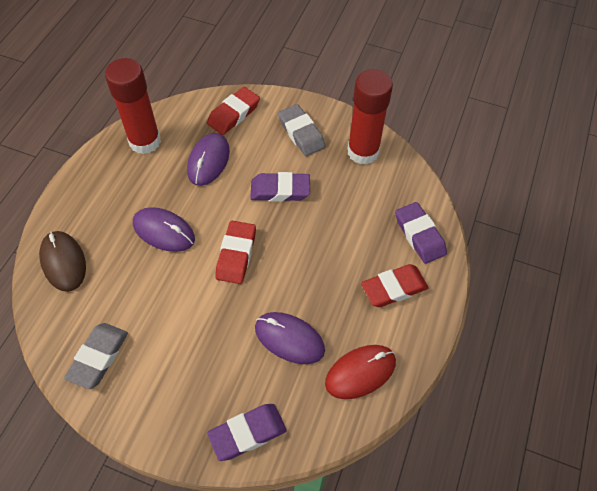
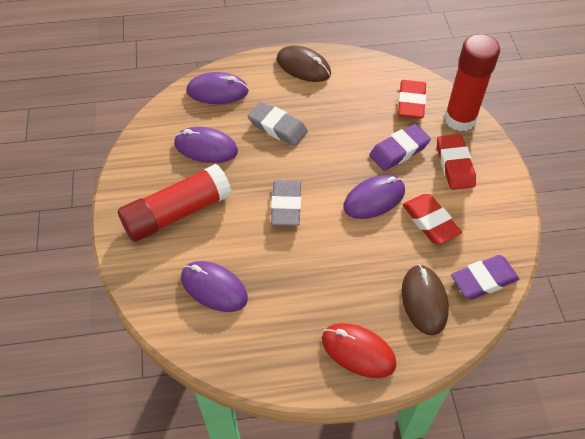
brown mouse: [39,231,86,292] = 1 -> [277,45,331,82] [402,264,449,335] = 2
purple eraser: [207,404,287,461] [250,172,310,202] [395,202,447,264] = 3 -> [369,124,431,171] [451,255,519,300] = 2
purple mouse: [133,207,195,252] [187,133,230,186] [255,312,325,364] = 3 -> [174,127,238,163] [181,261,248,312] [186,72,249,104] [343,175,405,219] = 4

